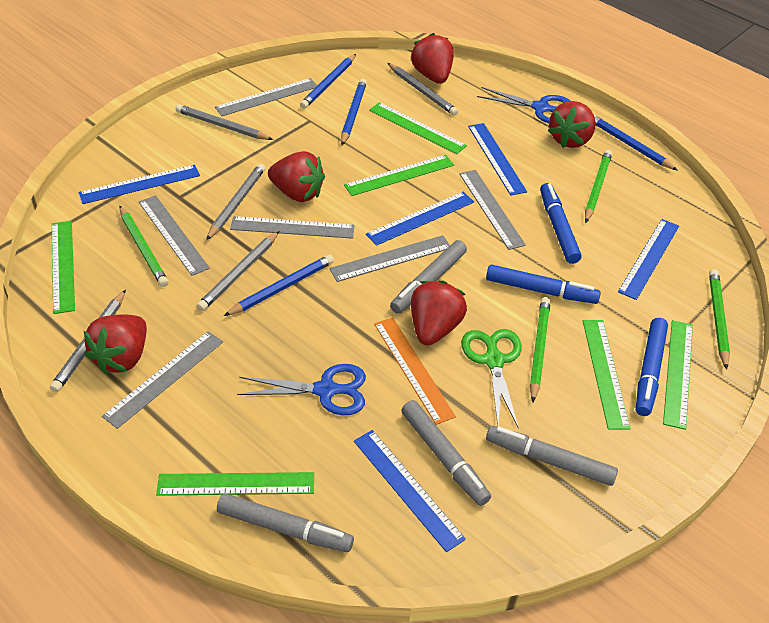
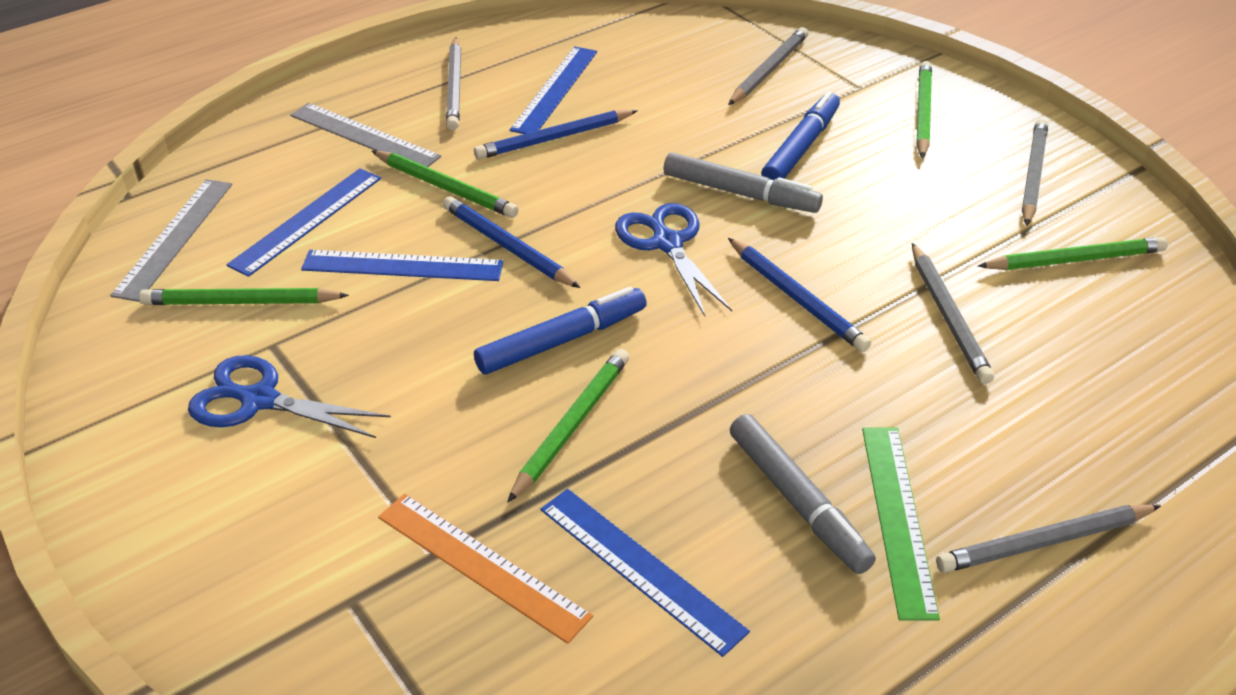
blue marker: [486,264,601,304] [540,183,582,264] [636,318,668,416] = 3 -> [474,287,647,374] [761,91,840,180] = 2
blue pencil: [224,254,334,316] [300,54,356,109] [341,79,367,145] [593,114,678,171] = 4 -> [443,196,580,288] [474,110,638,160] [728,238,871,352] = 3
blue ruler: [79,164,200,204] [354,430,466,552] [366,192,474,246] [468,123,527,196] [618,219,679,300] = 5 -> [226,168,381,277] [301,250,504,281] [510,46,597,134] [540,488,750,657] = 4
green pencil: [119,206,169,287] [530,297,551,403] [585,149,612,223] [709,269,730,370] = 4 -> [139,288,349,305] [372,151,519,218] [507,349,629,502] [916,61,932,159] [978,237,1168,270] = 5
green ruler: [52,221,75,314] [156,472,314,496] [344,155,454,196] [369,102,467,154] [583,320,630,430] [663,320,693,430] = 6 -> [862,428,940,621] = 1
green scissors: [461,329,522,429] = 1 -> none = 0
grey marker: [217,493,354,552] [390,240,467,314] [401,400,491,506] [486,426,618,486] = 4 -> [664,152,823,213] [730,414,876,574] = 2
grey ruler: [102,331,223,429] [139,195,210,276] [215,78,317,116] [230,216,355,239] [329,235,450,282] [459,170,526,250] = 6 -> [110,179,232,302] [290,103,441,167] = 2
red strawberry: [84,314,147,374] [268,151,325,202] [411,33,454,84] [411,280,467,346] [548,101,596,148] = 5 -> none = 0

